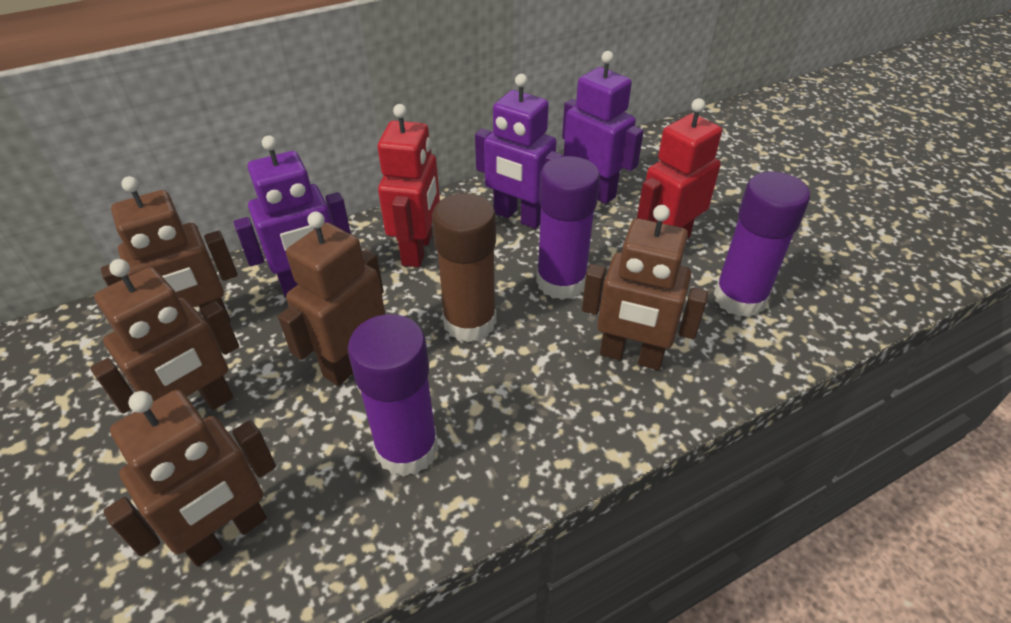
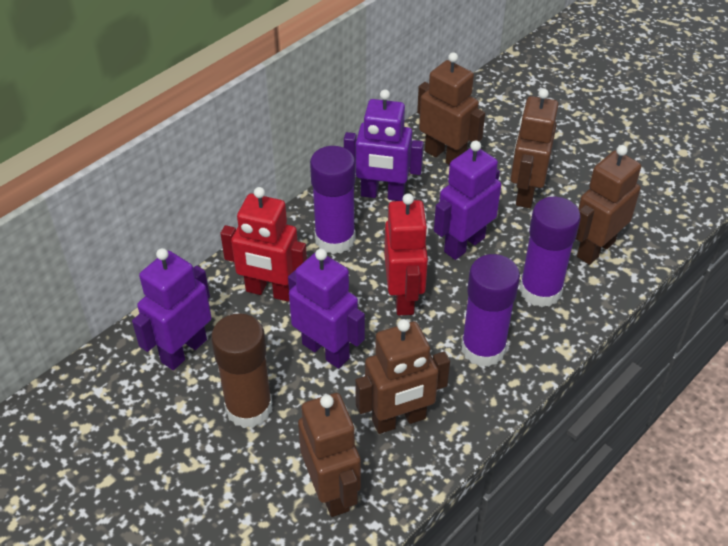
purple robot: [234,136,351,297] [475,74,563,229] [562,51,644,204] = 3 -> [132,248,211,370] [288,248,365,369] [344,89,424,201] [434,140,501,260] = 4

